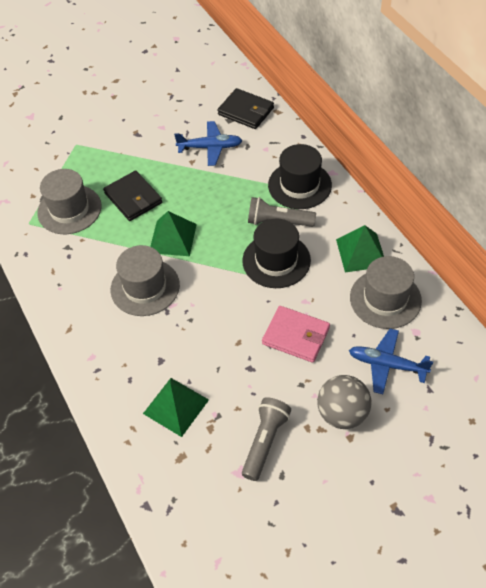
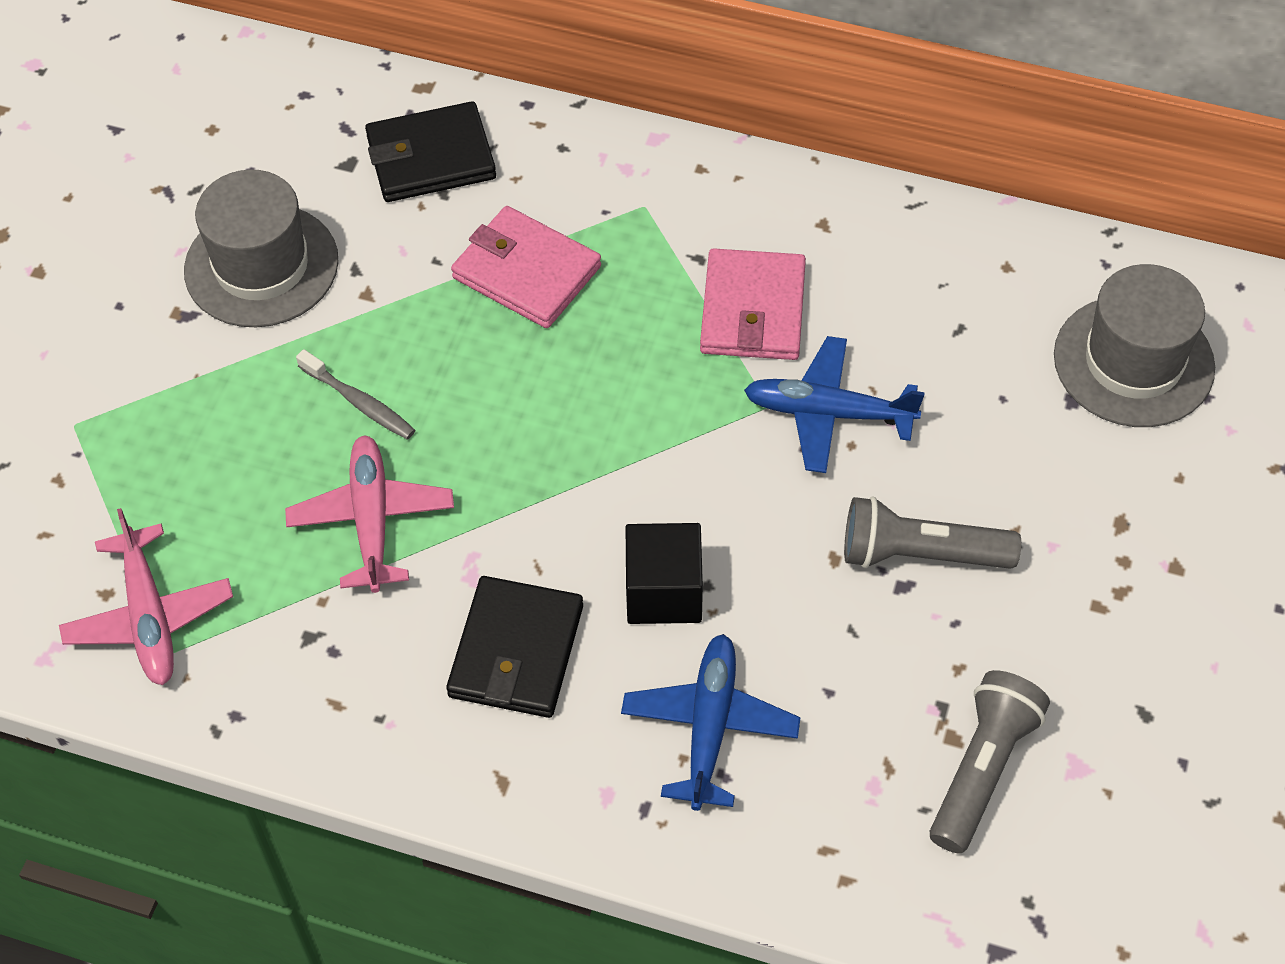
black cube: none = 0 -> [626,523,703,624] = 1
black hat: [242,218,311,288] [268,144,332,209] = 2 -> none = 0
green pyramid: [143,378,209,437] [150,211,197,256] [336,225,384,273] = 3 -> none = 0
grey ball: [317,375,371,429] = 1 -> none = 0
grey hat: [37,169,102,234] [111,245,180,316] [350,256,422,329] = 3 -> [184,169,339,327] [1054,264,1215,427] = 2
grey toothbrush: none = 0 -> [296,349,415,440] = 1
pink plane: none = 0 -> [59,508,233,685] [285,435,454,593] = 2
pink wallet: [262,306,330,363] = 1 -> [451,206,601,328] [700,248,806,360] = 2

